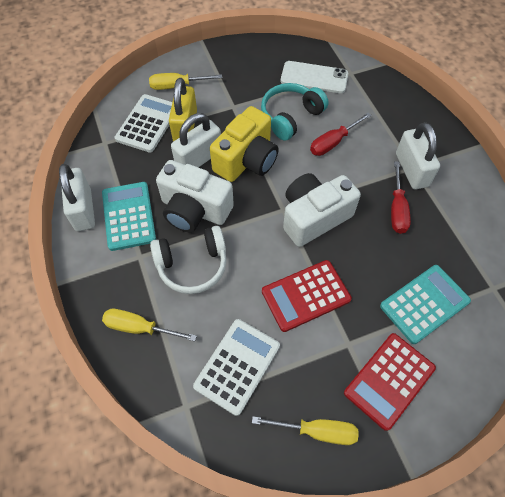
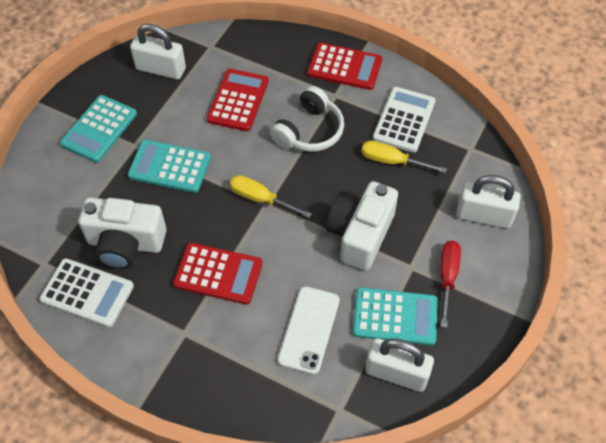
red calculator: [262,260,352,332] [344,333,436,431] = 2 -> [173,243,263,305] [207,69,269,131] [307,43,382,90] = 3
red screwdriver: [310,112,371,156] [391,161,411,234] = 2 -> [440,241,461,328] = 1
turquoise calculator: [102,182,156,251] [380,265,471,344] = 2 -> [60,95,137,163] [128,140,211,193] [353,287,438,346] = 3
turquoise headphones: [261,83,329,141] = 1 -> none = 0
yellow camera: [210,106,279,182] = 1 -> none = 0
yellow padlock: [169,78,197,142] = 1 -> none = 0
yellow screwdriver: [102,309,197,341] [149,73,222,90] [252,416,359,445] = 3 -> [230,175,312,218] [361,141,447,173] = 2

